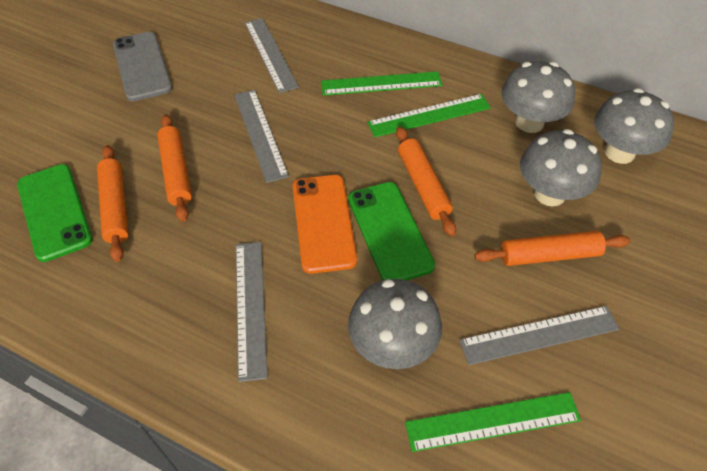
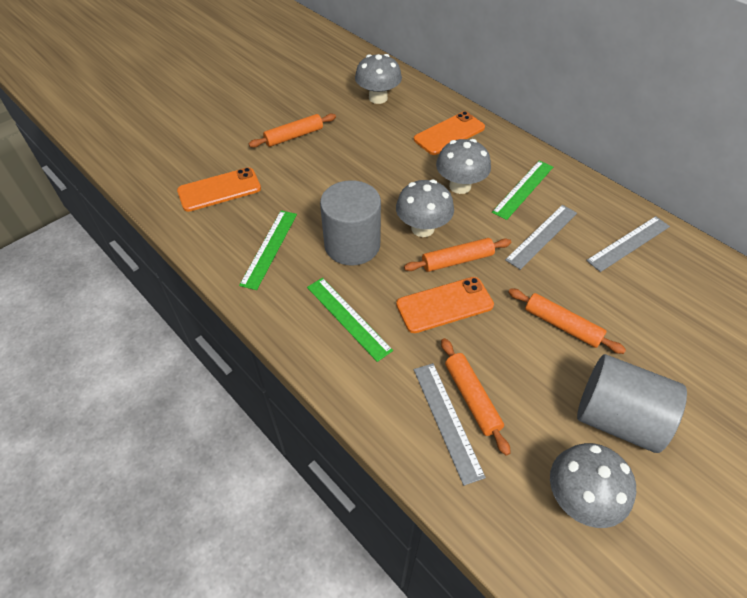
green phone: [17,164,93,262] [348,182,435,280] = 2 -> none = 0
grey cylinder: none = 0 -> [320,180,381,265] [577,354,687,453] = 2
grey phone: [113,32,172,101] = 1 -> none = 0
grey ruler: [234,90,289,183] [236,242,268,382] [245,18,299,93] [459,306,619,365] = 4 -> [414,363,486,486] [505,205,577,270] [586,216,670,272] = 3
orange phone: [293,175,357,274] = 1 -> [177,167,261,212] [396,277,494,333] [414,111,485,155] = 3

